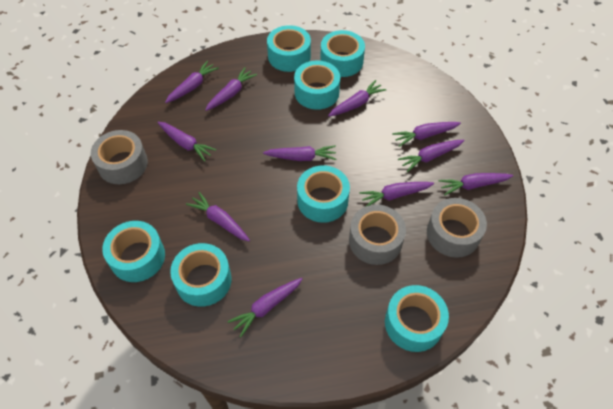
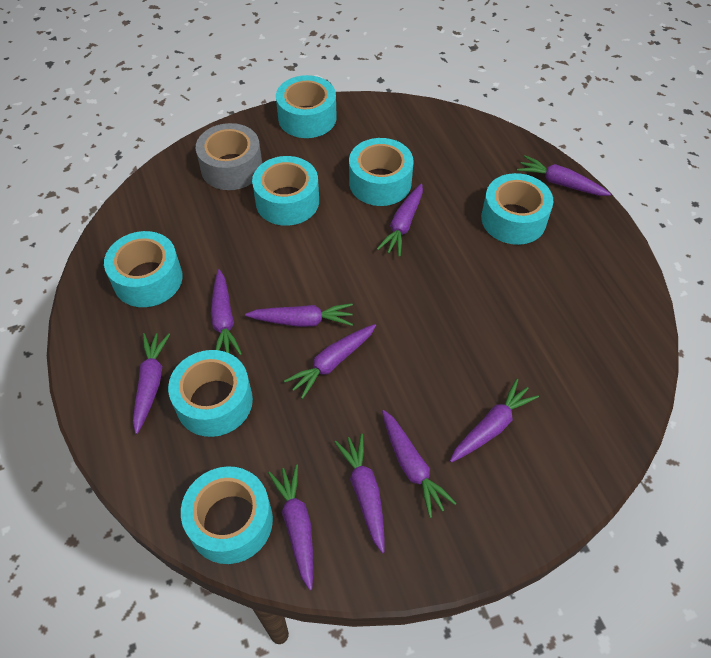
grey tape: [91,130,148,184] [349,205,406,265] [427,198,487,258] = 3 -> [196,123,262,190] = 1
purple carrot: [157,122,216,162] [165,61,219,103] [186,192,250,241] [205,68,257,111] [228,278,302,338] [263,146,336,161] [328,80,386,117] [359,182,434,207] [392,122,461,147] [398,140,465,172] [439,173,513,195] = 11 -> [133,333,170,434] [211,269,242,355] [245,303,353,327] [268,464,313,590] [284,324,376,399] [334,434,385,553] [377,184,423,257] [382,410,456,518] [450,379,539,463] [517,155,611,196] = 10

